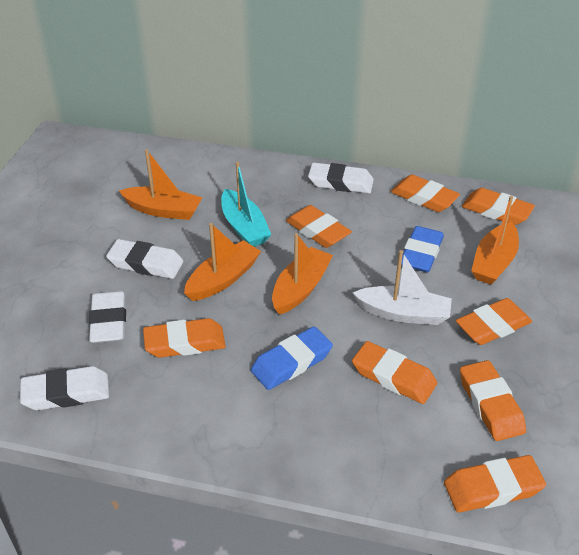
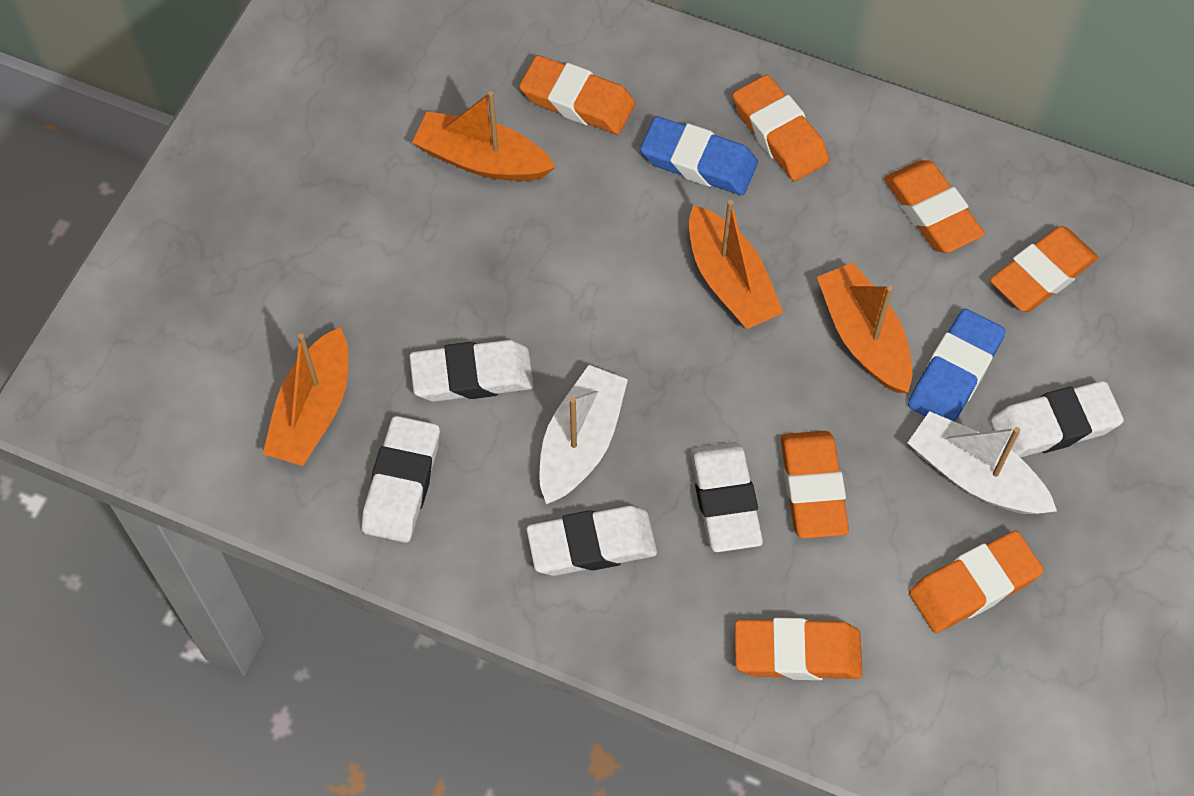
orange eraser: [143,318,226,358] [286,205,352,248] [352,341,437,404] [391,175,460,212] [444,455,546,512] [456,298,532,345] [460,360,526,441] [462,188,535,225] = 8 -> [519,55,636,134] [733,75,829,181] [735,618,862,680] [781,431,849,539] [884,160,985,253] [909,531,1044,633] [990,226,1098,312] = 7
turquoise boat: [221,162,272,246] = 1 -> none = 0
white boat: [353,250,452,325] = 1 -> [539,365,628,504] [908,411,1057,514] = 2
white eraser: [20,366,109,410] [89,291,126,343] [106,239,183,279] [308,163,374,193] = 4 -> [361,416,440,543] [409,340,534,402] [526,506,657,576] [691,442,763,552] [991,381,1124,458] = 5

